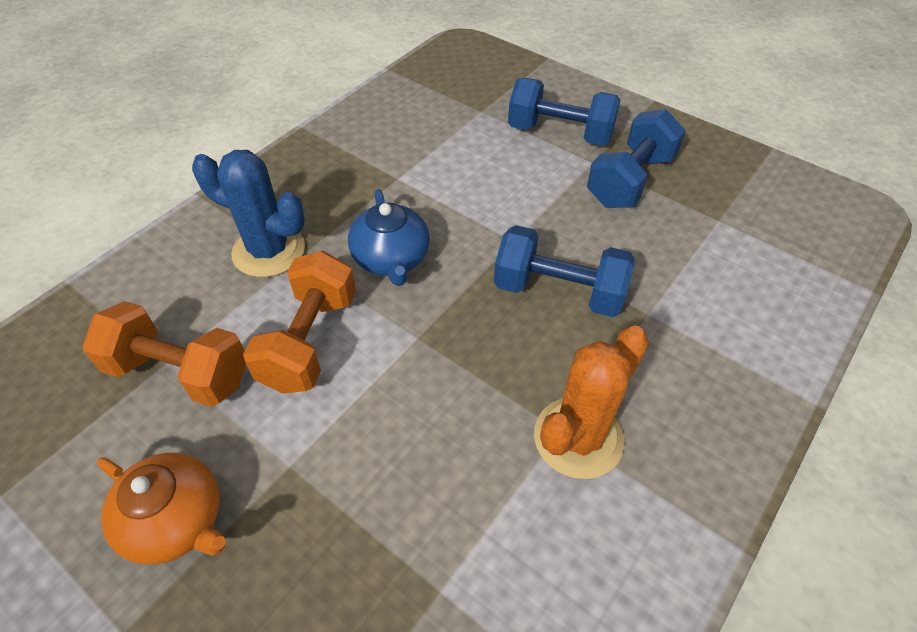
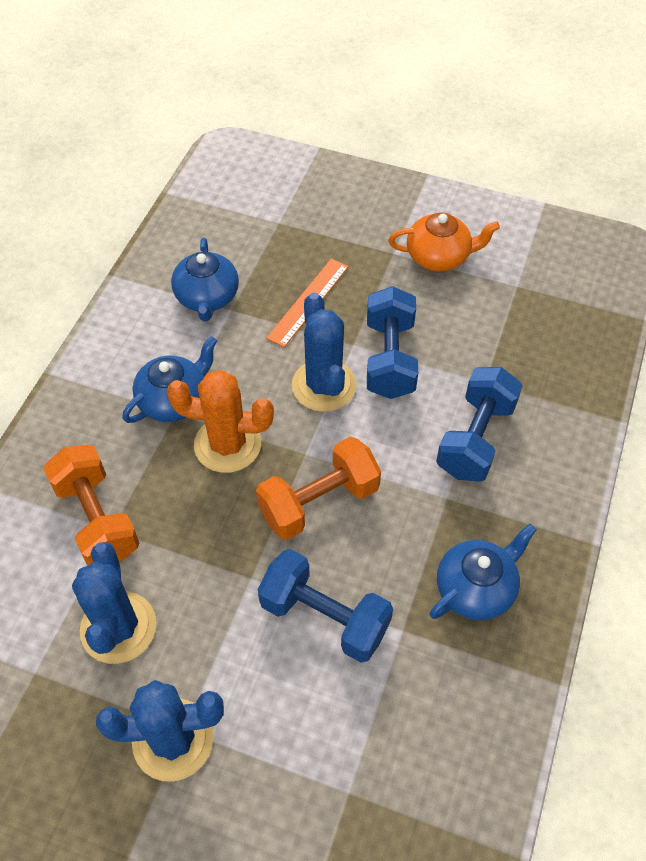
blue cactus: [192,150,305,277] = 1 -> [72,542,157,664] [96,680,224,782] [292,293,357,412] = 3
blue teapot: [348,189,430,286] = 1 -> [122,336,217,423] [171,238,239,321] [430,524,537,620] = 3
orange ruler: none = 0 -> [266,258,349,348] = 1

